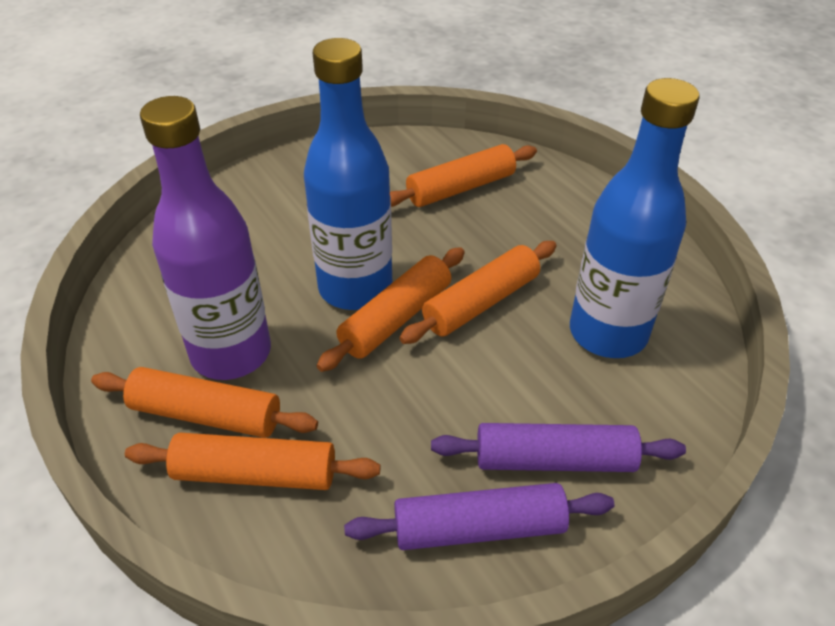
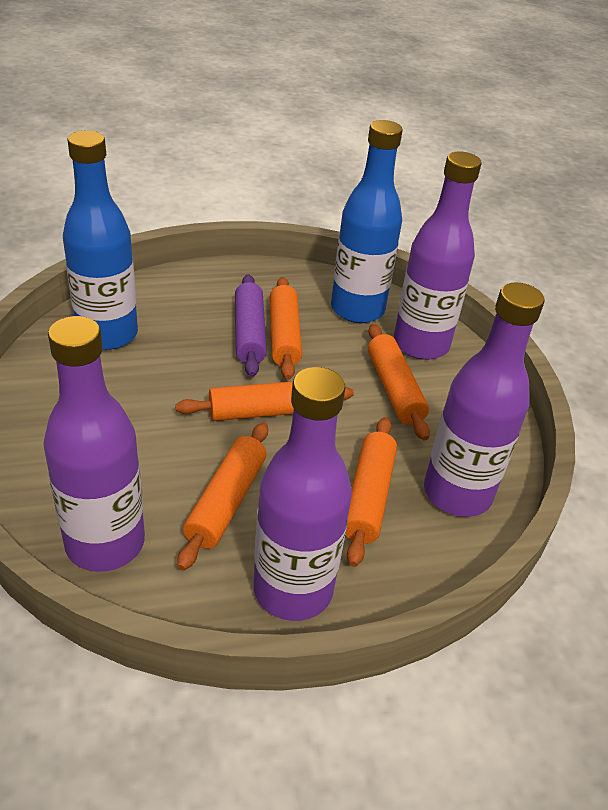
purple bottle: [140,96,271,380] = 1 -> [43,316,145,572] [253,367,352,621] [394,151,481,360] [424,282,544,517] = 4
purple rolling pin: [344,483,614,550] [431,423,686,472] = 2 -> [235,274,267,377] = 1

